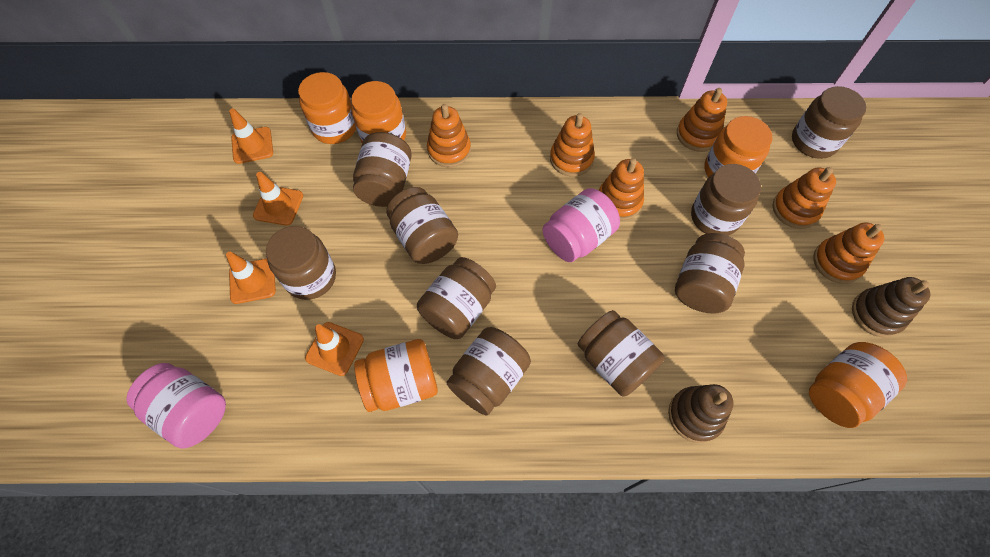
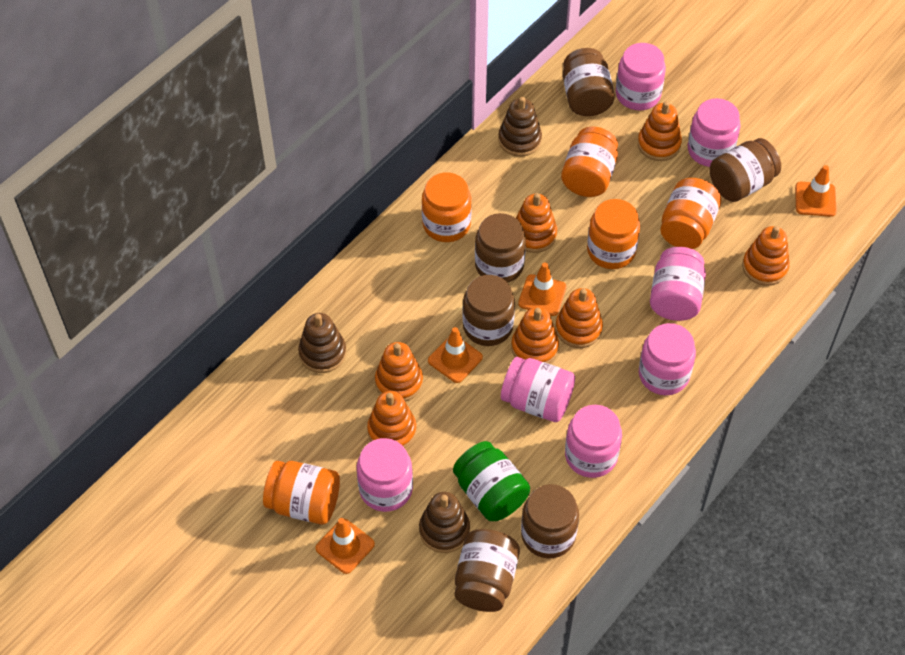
brown jar: [266,226,336,300] [353,132,412,207] [386,187,458,264] [417,257,496,339] [446,327,531,416] [578,310,665,396] [675,233,745,314] [691,164,761,236] [792,86,866,159] = 9 -> [454,529,520,612] [462,275,515,346] [475,213,526,283] [521,484,579,558] [563,48,615,116] [710,138,781,202] = 6
brown stacking toy: [668,384,733,443] [852,277,931,338] = 2 -> [298,313,346,373] [419,492,470,553] [498,97,542,157] = 3
green jar: none = 0 -> [453,441,530,521] = 1
orange stacking toy: [427,104,471,167] [550,113,595,176] [599,158,644,220] [677,88,727,152] [773,167,836,229] [813,223,884,284] = 6 -> [367,391,417,448] [375,342,423,402] [511,307,559,364] [516,193,557,253] [555,288,603,348] [638,101,682,161] [742,226,790,286] = 7
pink jar: [126,363,226,449] [543,188,620,262] = 2 -> [357,438,413,512] [501,357,575,422] [565,405,622,478] [616,43,666,110] [639,323,696,395] [650,247,706,321] [688,98,741,167] = 7

